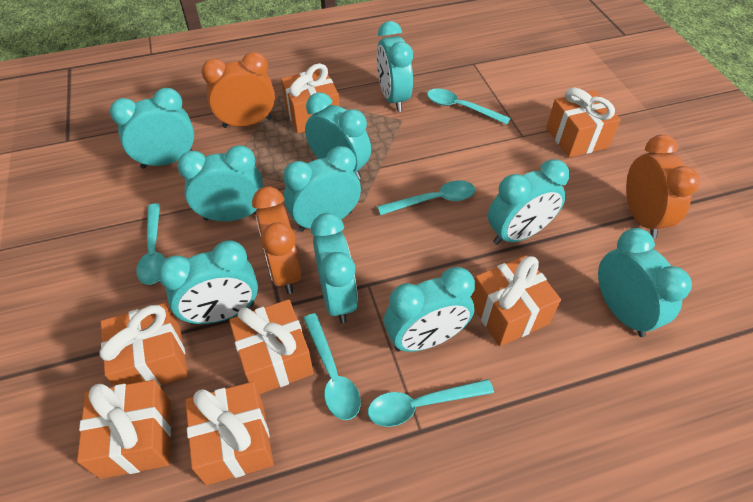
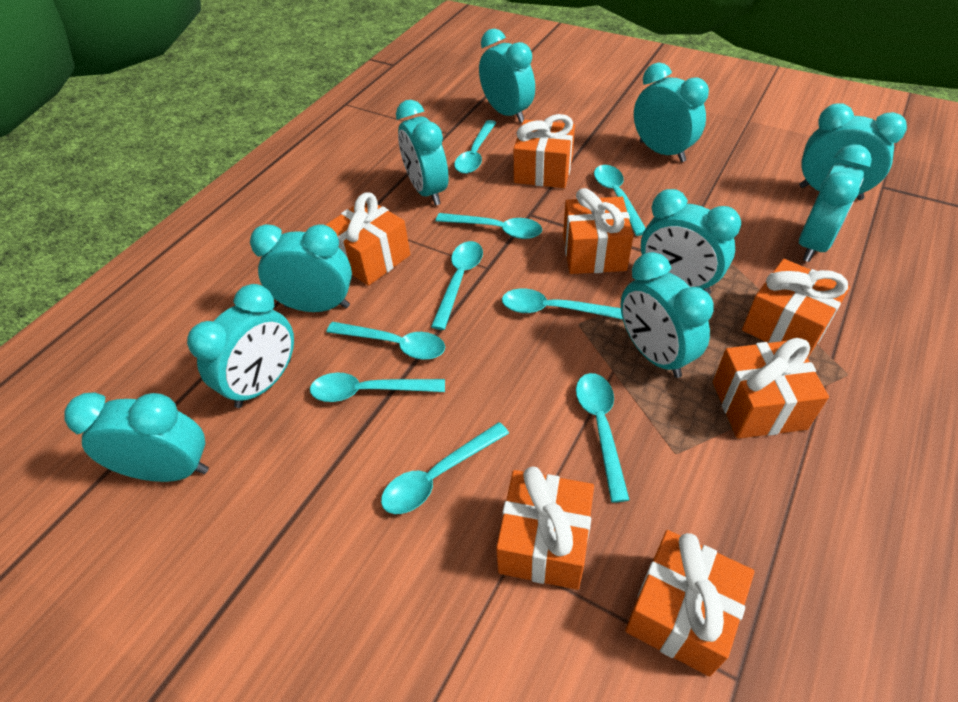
orange clock: [202,52,275,128] [252,187,301,294] [626,135,700,238] = 3 -> none = 0
turquoise spoon: [136,203,165,285] [303,313,361,420] [368,379,494,427] [377,180,475,215] [427,88,511,124] = 5 -> [310,373,445,402] [327,322,445,360] [381,422,509,514] [431,241,483,330] [436,213,542,239] [454,120,496,174] [502,288,622,319] [576,373,629,503] [594,165,646,236] = 9

